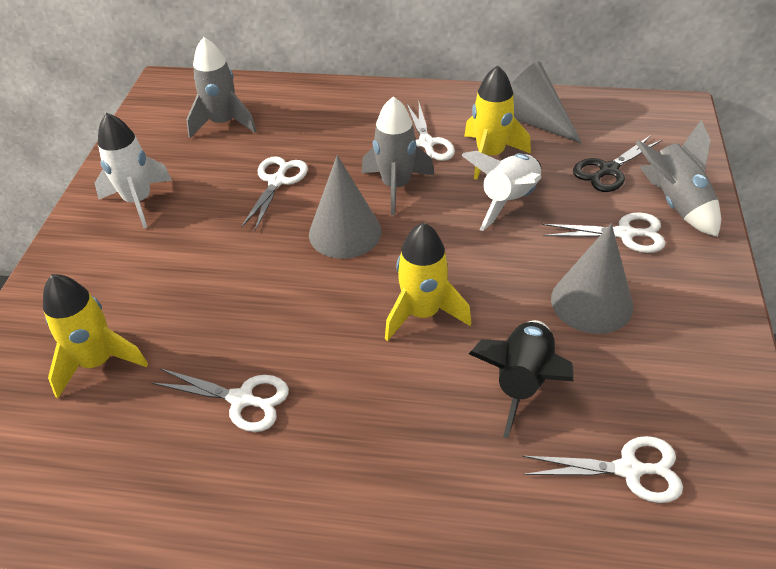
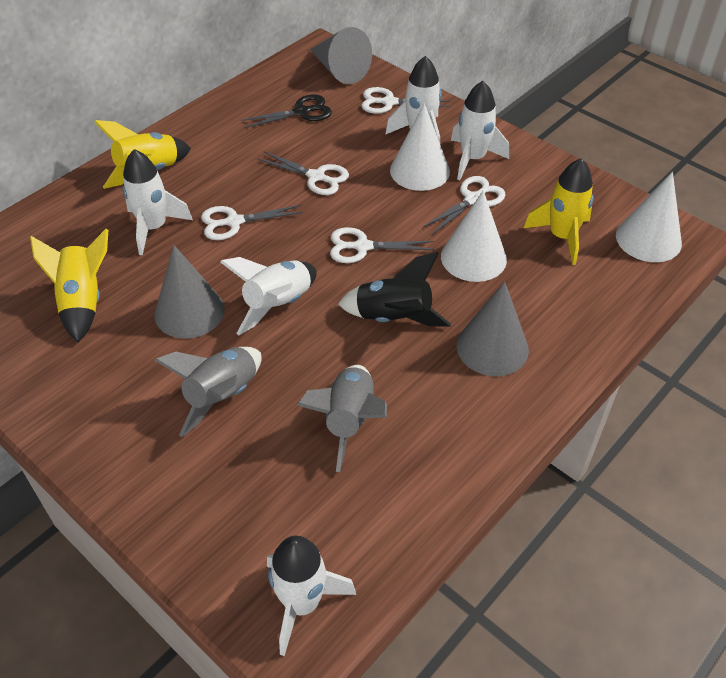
grey rocket: [186,37,257,138] [362,96,434,215] [636,120,721,237] = 3 -> [154,347,262,437] [297,365,387,472] = 2
white cone: none = 0 -> [390,103,450,191] [441,190,507,282] [616,172,682,262] = 3
white rocket: [95,113,172,228] [461,151,541,231] = 2 -> [122,149,193,255] [220,257,317,335] [267,536,356,656] [385,56,442,142] [451,81,509,180] = 5

